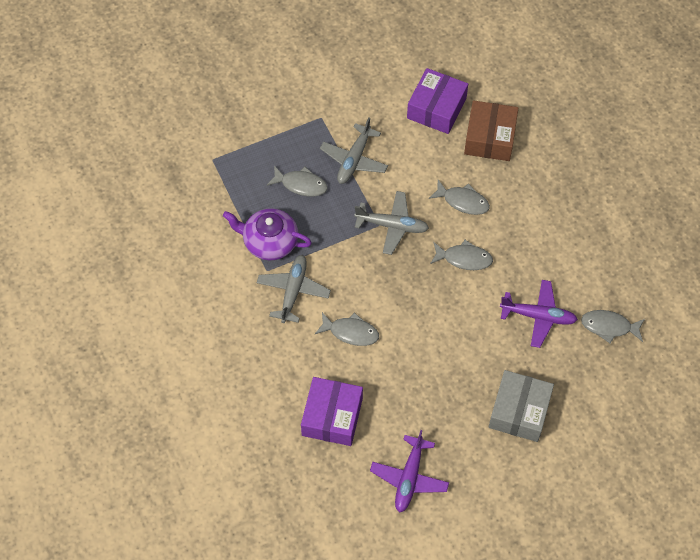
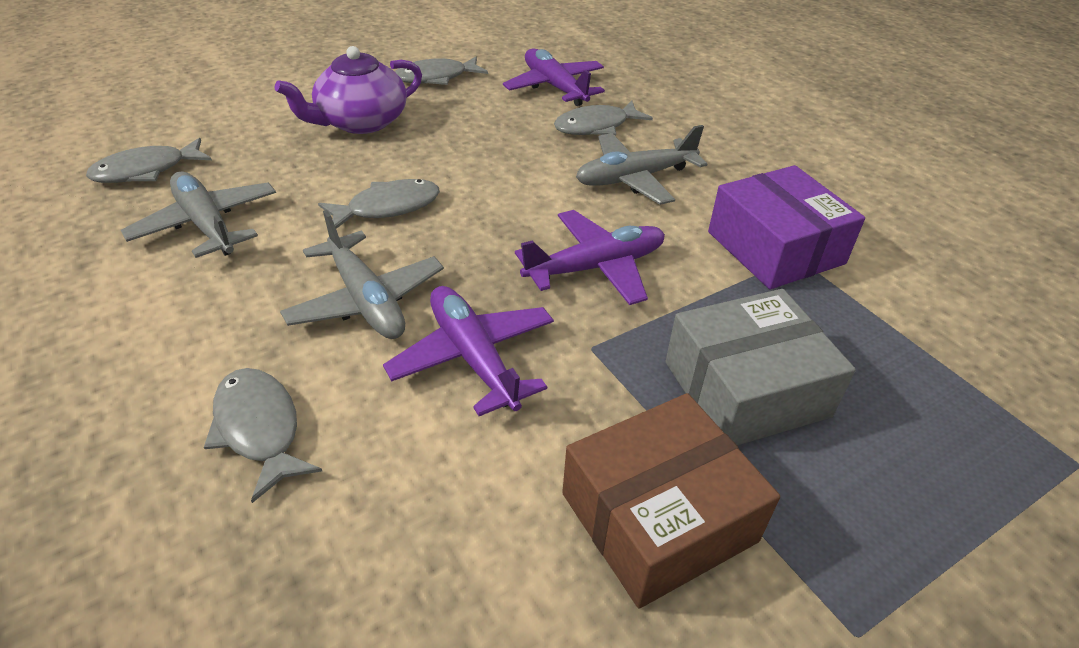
purple box: [301,377,363,446] [407,68,468,134] = 2 -> [708,165,865,289] = 1
purple plane: [370,430,449,513] [500,280,578,348] = 2 -> [383,286,554,416] [503,49,605,106] [515,210,665,305] = 3

